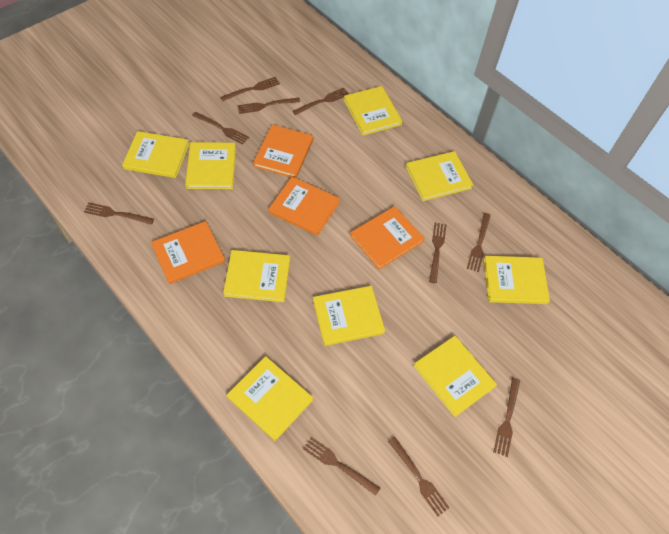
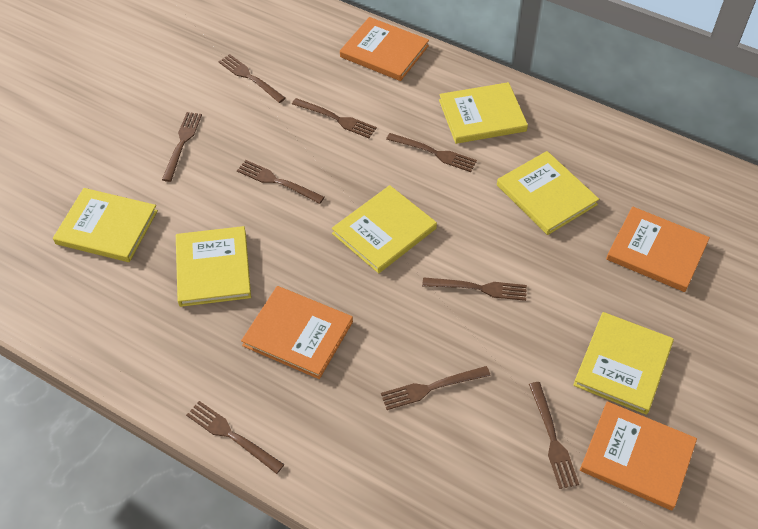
brown fork: [84,202,154,225] [192,111,249,145] [220,77,280,101] [237,98,300,114] [293,88,349,115] [303,437,380,496] [388,437,450,516] [429,222,447,283] [467,213,491,272] [493,378,520,457] = 10 -> [162,112,202,182] [186,401,284,474] [218,54,286,103] [237,160,325,204] [292,98,377,138] [381,366,491,410] [386,133,477,172] [422,277,527,301] [529,382,579,489] = 9
yellow book: [122,131,189,178] [185,142,236,189] [223,250,290,302] [227,356,313,441] [313,286,385,346] [344,86,402,136] [406,151,473,201] [414,336,497,417] [484,256,550,304] = 9 -> [53,188,158,262] [176,226,251,307] [332,185,437,273] [439,82,528,144] [497,151,599,235] [573,312,674,415] = 6

